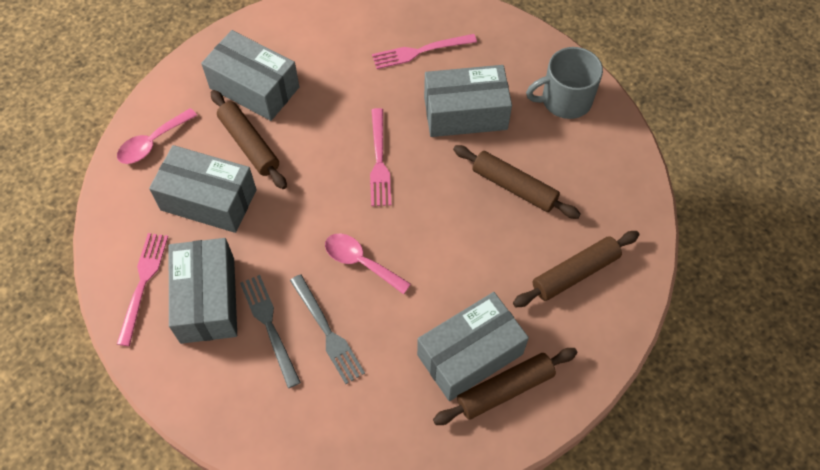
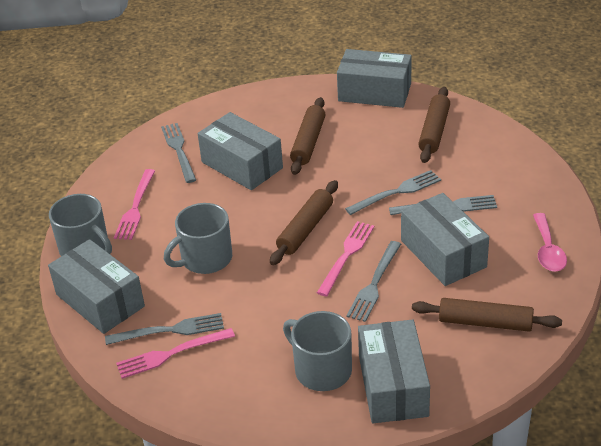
grey fork: [240,275,301,388] [290,274,365,384] = 2 -> [105,313,224,345] [161,123,196,183] [345,170,441,215] [346,241,401,322] [389,195,497,215] = 5
grey mug: [526,47,603,119] = 1 -> [49,194,112,256] [164,203,232,274] [283,311,352,391] = 3
pink spoon: [117,108,197,164] [325,234,411,294] = 2 -> [533,213,567,272] = 1

